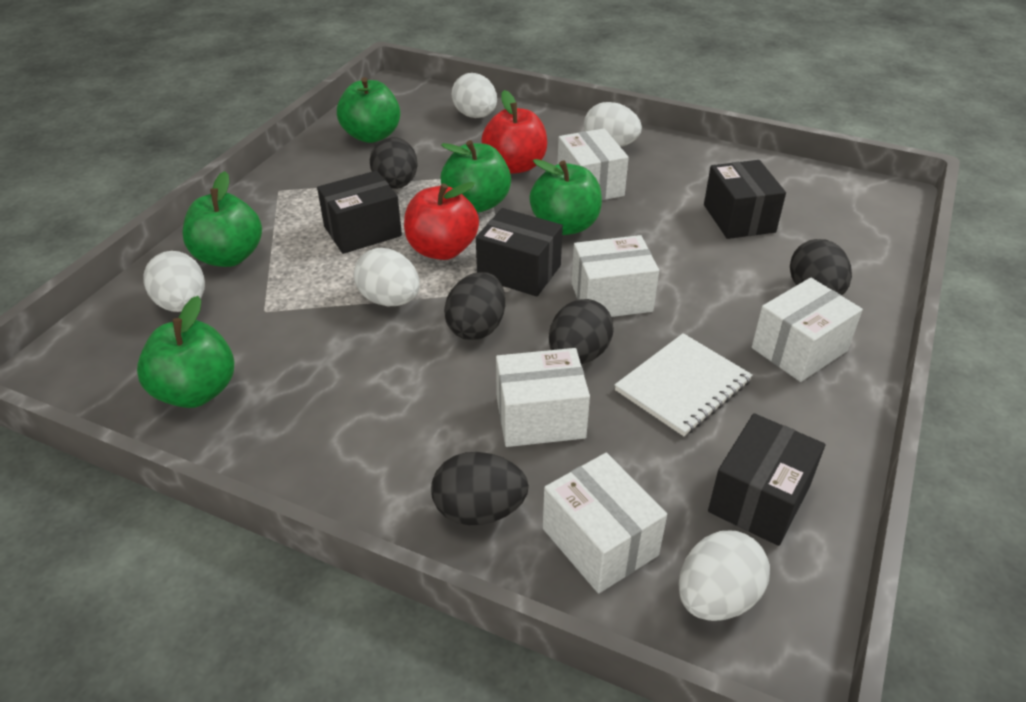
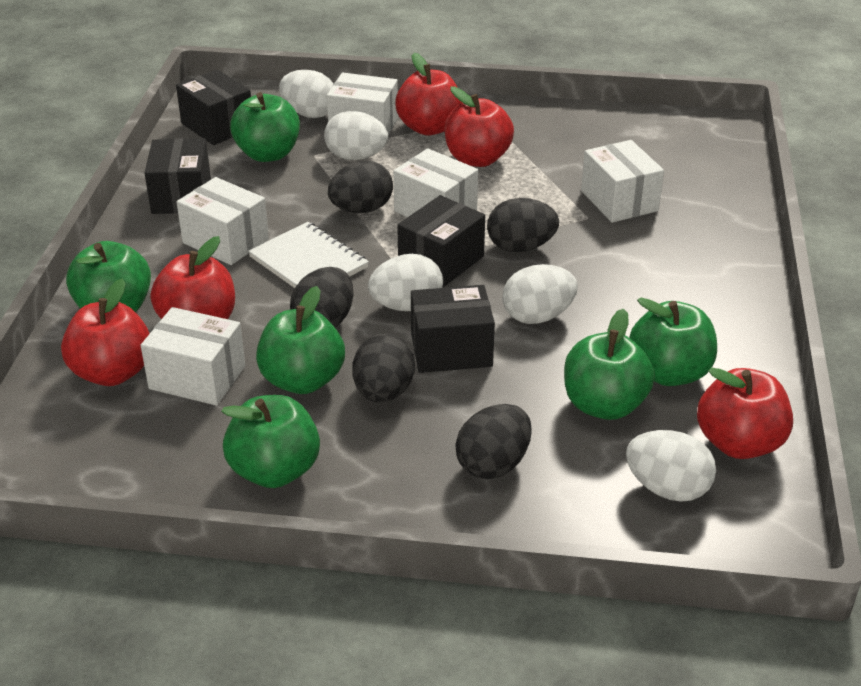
green apple: [137,296,234,408] [182,171,262,267] [337,77,400,143] [441,140,511,213] [529,159,602,235] = 5 -> [66,241,151,312] [221,395,320,488] [230,92,300,162] [256,286,345,394] [564,309,655,420] [629,298,717,386] = 6
red apple: [404,182,479,260] [481,90,547,174] = 2 -> [61,278,150,386] [151,236,235,319] [395,53,461,135] [445,86,514,167] [697,368,793,459] = 5

